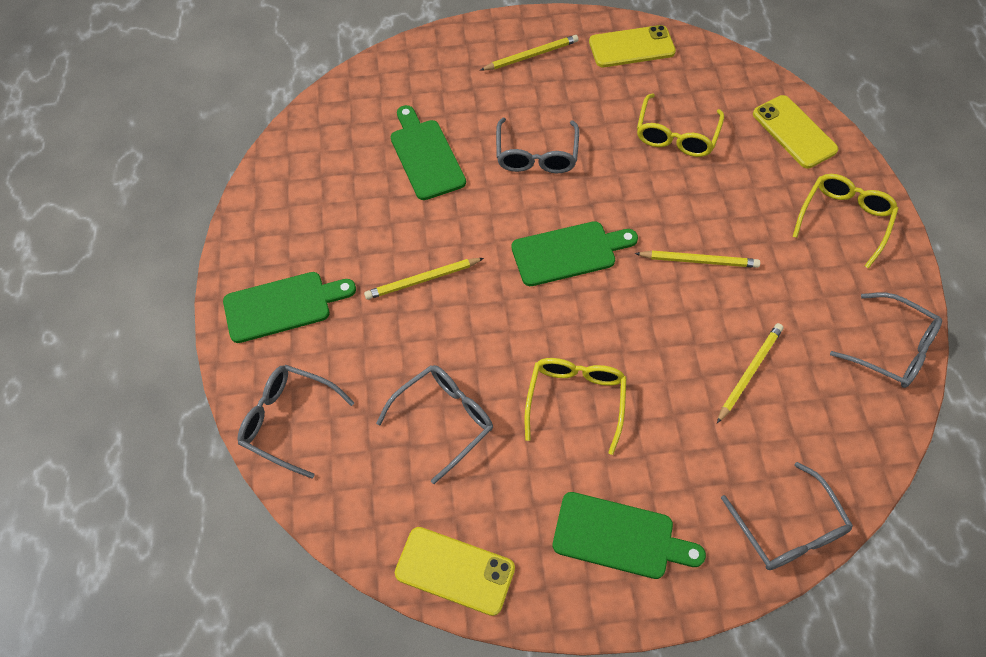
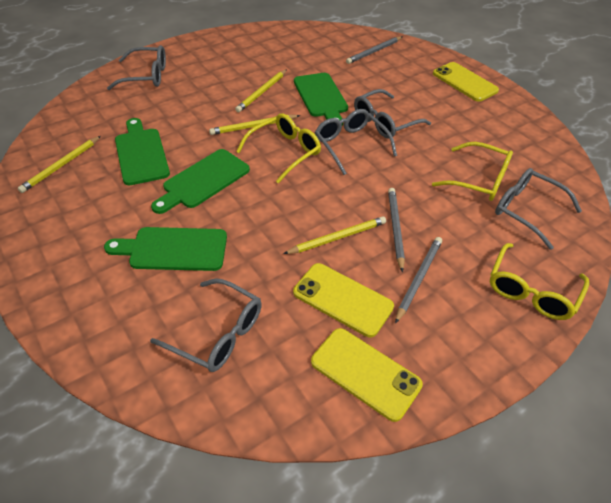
grey pencil: none = 0 -> [346,36,402,64] [388,188,405,272] [395,237,442,324] = 3

